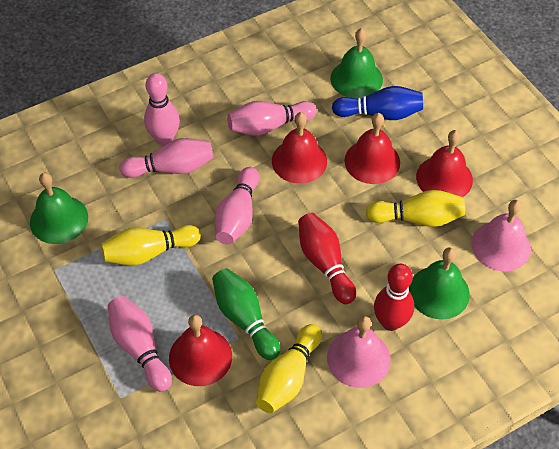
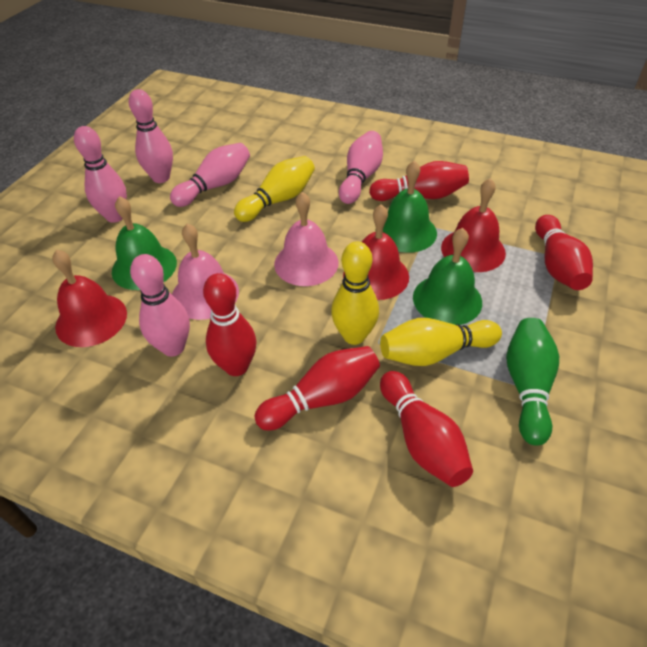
blue bowling pin: [332,86,423,120] = 1 -> none = 0
red bell: [169,315,232,386] [272,112,327,183] [345,113,400,184] [416,130,473,197] = 4 -> [52,250,127,347] [343,204,409,300] [441,178,506,272] = 3
red bowling pin: [298,213,356,304] [374,264,414,331] = 2 -> [203,273,256,376] [255,346,380,431] [369,161,469,201] [380,371,473,487] [535,215,593,290] = 5

